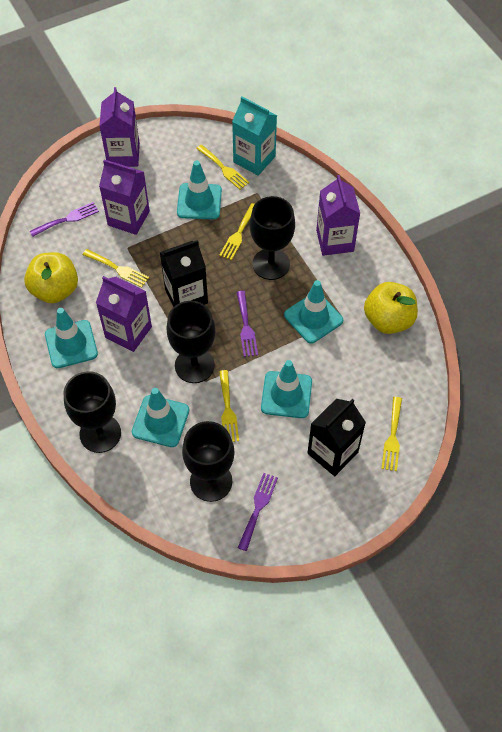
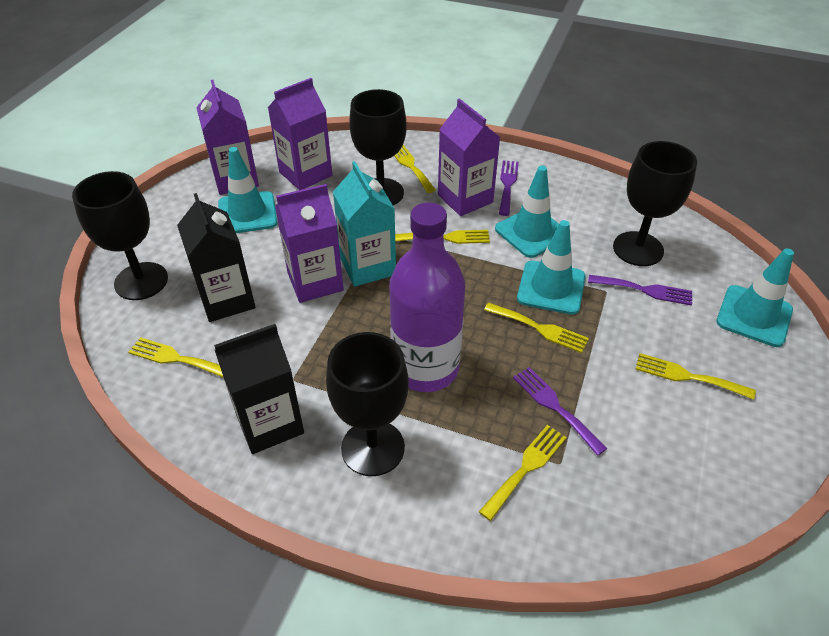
purple bottle: none = 0 -> [389,202,465,392] = 1
turquoise traffic cone: [45,308,98,368] [132,388,189,447] [177,161,222,220] [261,360,312,418] [284,280,343,343] = 5 -> [218,147,277,233] [495,166,559,258] [517,220,586,315] [716,248,794,347] = 4
yellow apple: [24,252,78,303] [364,282,418,334] = 2 -> none = 0
yellow fork: [83,249,149,288] [196,145,249,190] [219,203,255,260] [219,370,239,442] [381,397,402,471] = 5 -> [128,337,223,377] [394,145,436,193] [395,230,490,244] [479,425,567,521] [484,302,589,353] [635,353,756,400] = 6

